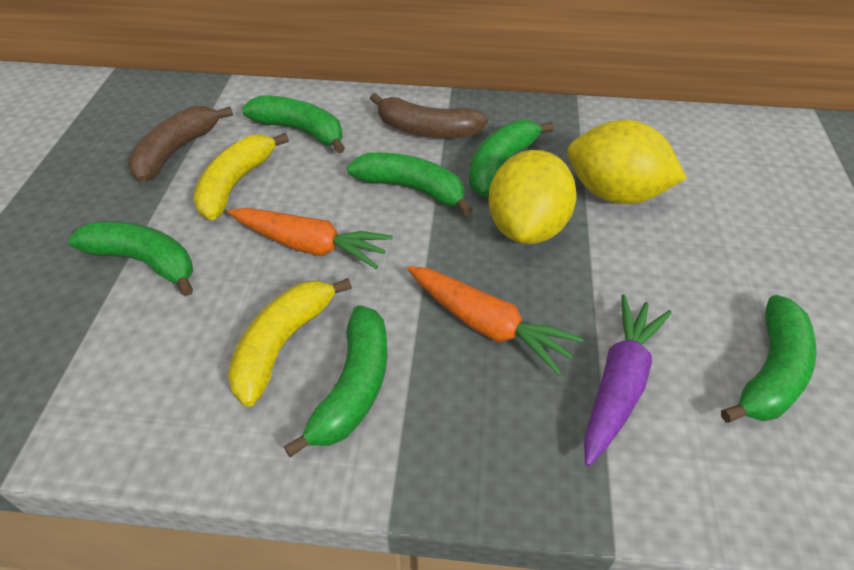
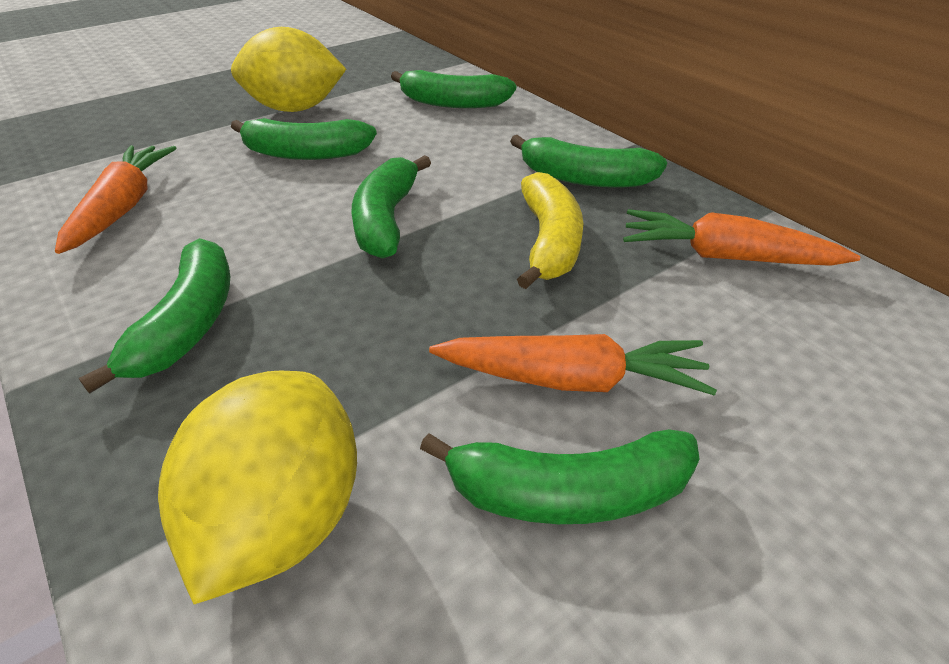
brown banana: [128,106,233,182] [370,93,488,138] = 2 -> none = 0
orange carrot: [228,208,393,269] [407,266,584,376] = 2 -> [55,145,177,254] [429,334,717,395] [623,209,860,266] = 3
purple carrot: [584,294,672,466] = 1 -> none = 0
yellow banana: [193,133,289,220] [228,278,352,407] = 2 -> [517,172,583,289] = 1

